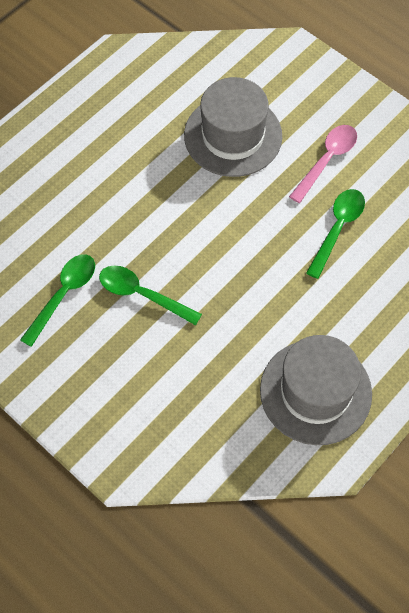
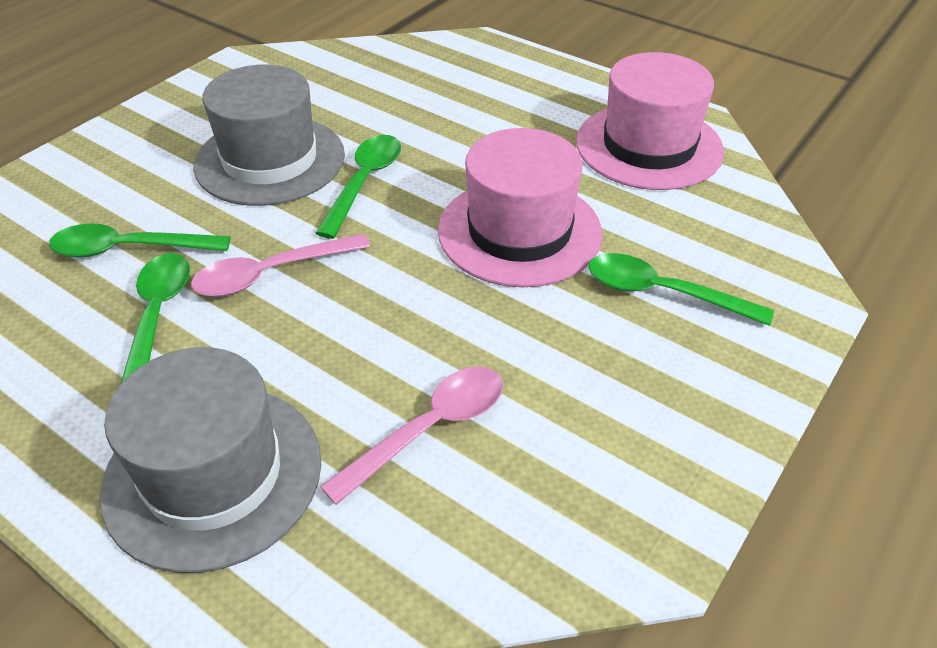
green spoon: [20,254,95,347] [99,265,202,325] [306,189,365,279] = 3 -> [49,223,230,258] [120,253,190,385] [316,135,401,239] [588,253,774,326] = 4
pink hat: none = 0 -> [438,128,602,287] [576,52,724,190] = 2
pink spoon: [289,125,357,203] = 1 -> [191,234,370,297] [320,367,503,505] = 2

